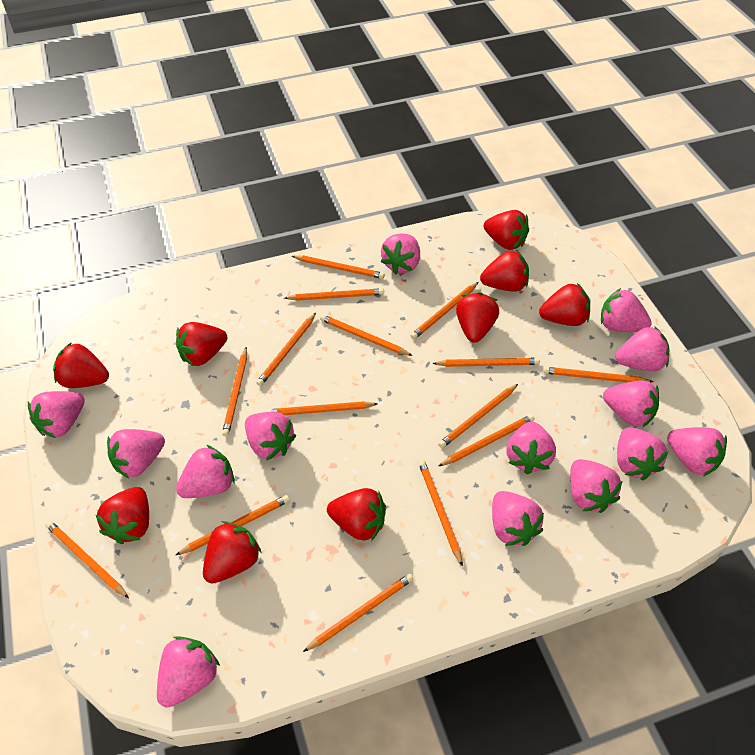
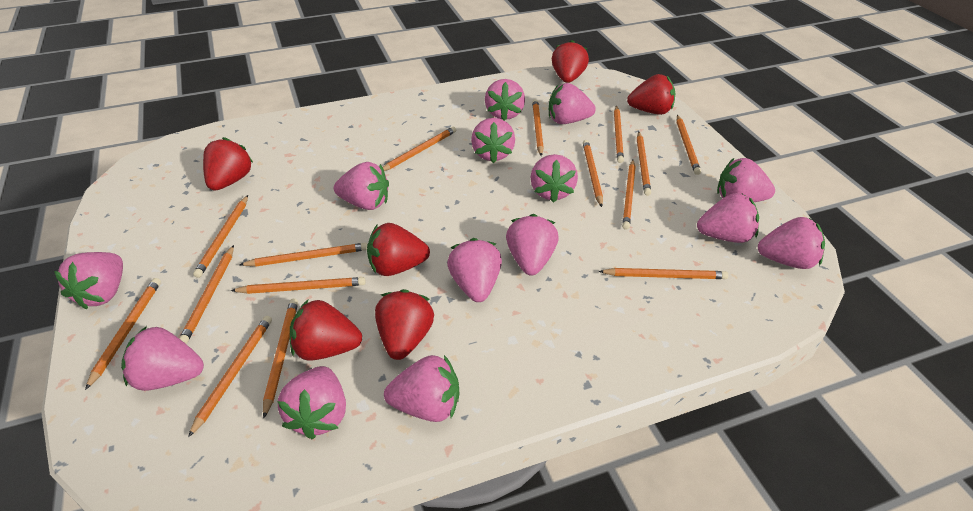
red strawberry: [53,342,109,388] [96,487,149,544] [176,322,227,366] [203,521,261,584] [327,488,386,541] [456,292,499,343] [480,250,529,292] [484,210,529,250] [539,283,590,326] = 9 -> [203,137,253,190] [290,299,362,361] [367,223,430,276] [375,289,434,360] [552,40,589,83] [627,74,675,115] = 6

